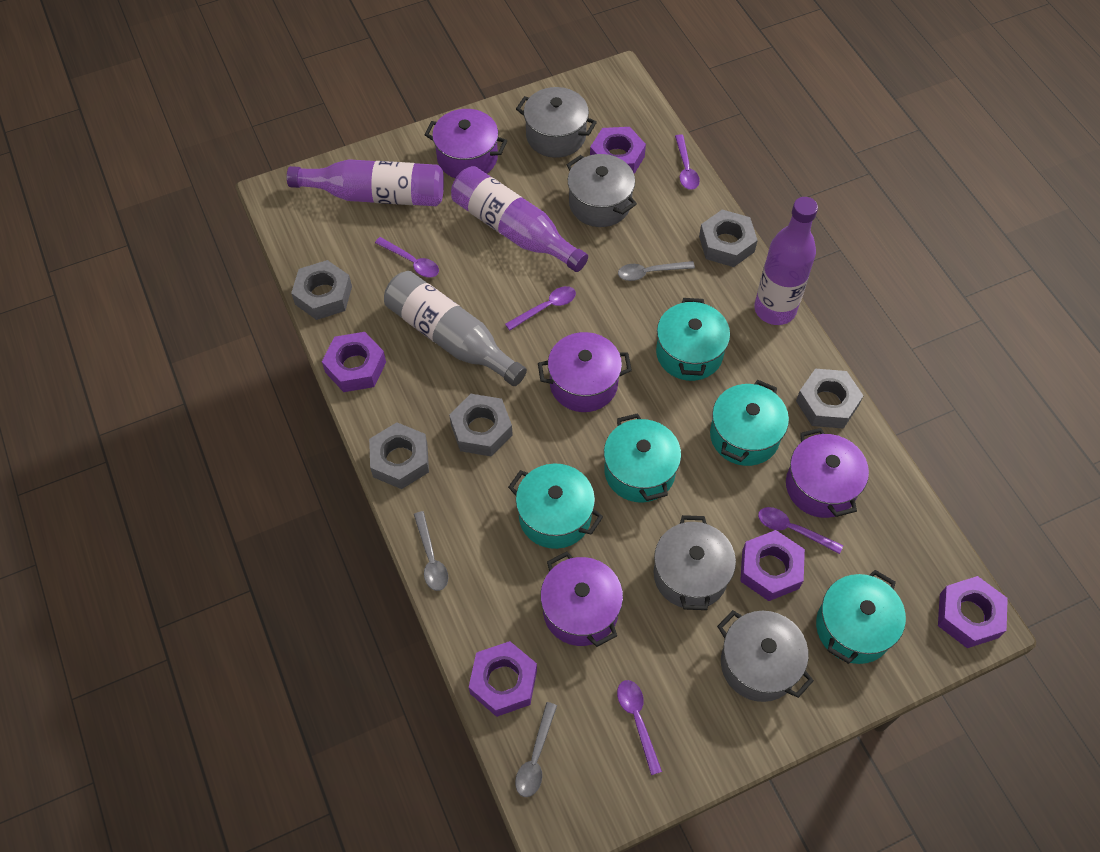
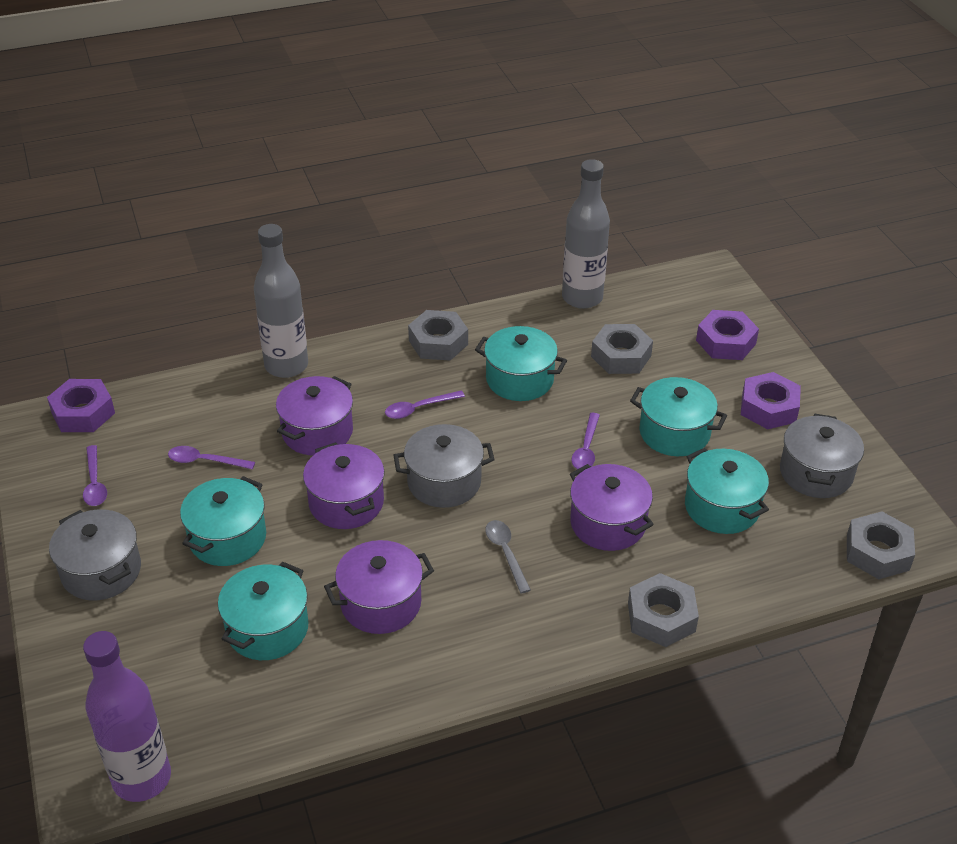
grey bottle: [384,271,527,386] = 1 -> [254,224,308,378] [562,159,610,309] = 2
grey nut: [291,260,352,320] [369,422,429,489] [449,394,513,456] [699,210,758,267] [796,369,863,429] = 5 -> [408,310,468,361] [591,324,653,374] [628,573,699,647] [847,511,915,579] = 4
grey pot: [516,87,597,158] [566,154,637,227] [654,515,736,610] [717,610,814,702] = 4 -> [49,509,141,600] [393,424,495,508] [780,413,864,498] = 3
grey spoon: [414,511,448,591] [515,702,557,797] [618,261,695,281] = 3 -> [485,520,531,593] = 1
purple bottle: [287,159,444,206] [451,166,588,272] [754,197,818,325] = 3 -> [83,631,171,802] = 1
purple nut: [322,332,386,392] [469,641,537,717] [590,127,646,174] [740,530,805,601] [938,576,1008,648] = 5 -> [47,379,115,432] [696,310,759,360] [741,372,801,429] = 3
purple spoon: [375,237,439,277] [505,286,576,331] [617,680,662,775] [675,134,700,190] [758,507,843,554] = 5 -> [83,445,107,506] [168,446,255,469] [385,391,465,419] [571,413,600,469] = 4

